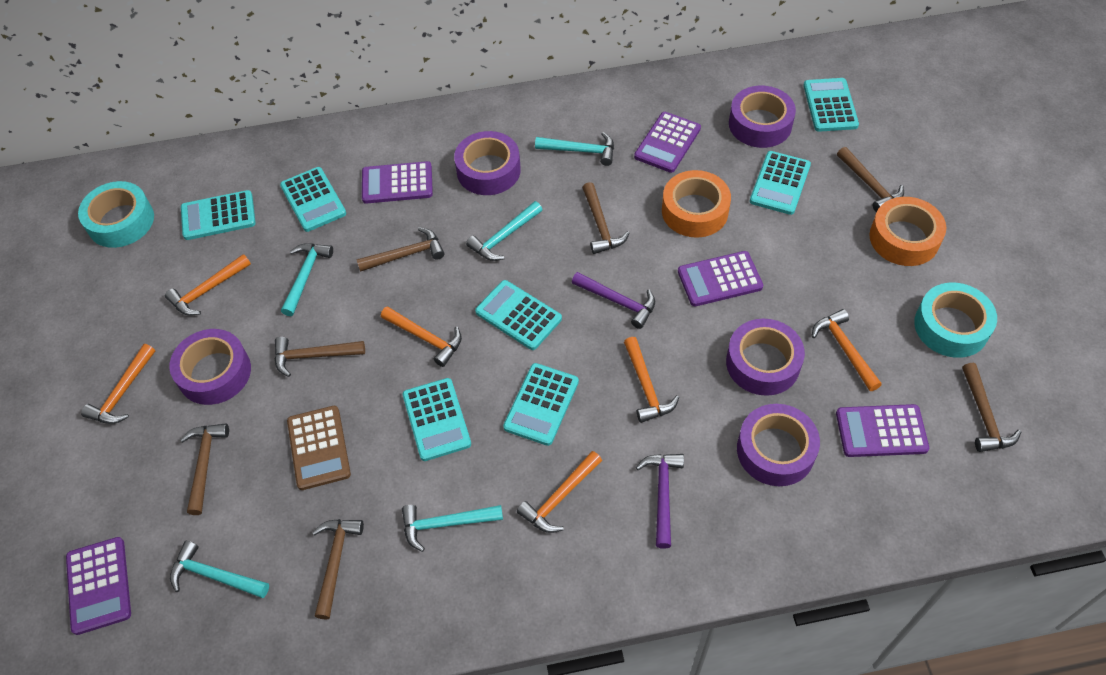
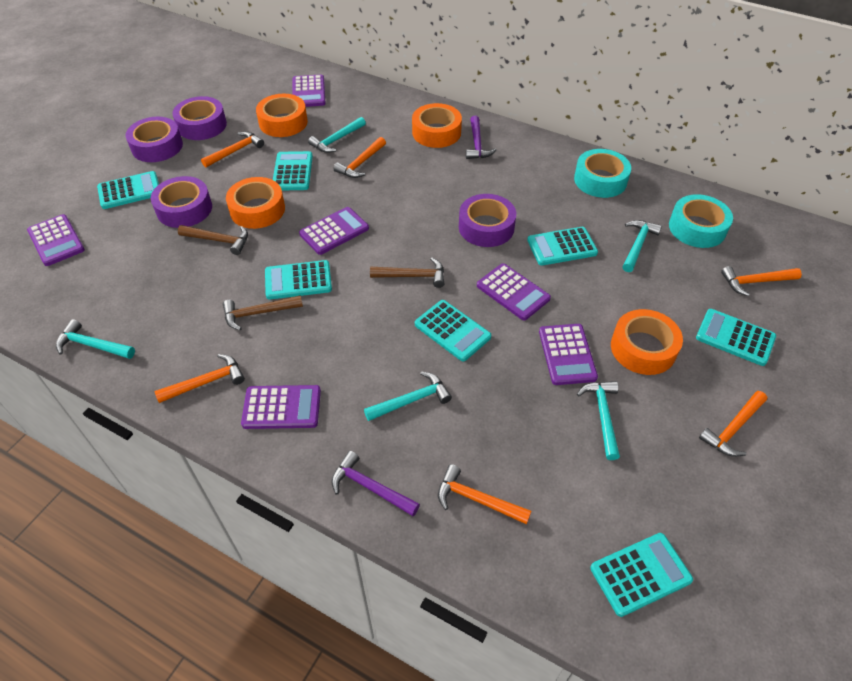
brown calculator: [287,406,351,490] = 1 -> none = 0
brown hammer: [180,423,229,515] [274,337,365,377] [312,519,364,619] [356,227,445,272] [582,182,630,254] [837,147,904,212] [962,363,1021,452] = 7 -> [178,225,248,255] [223,295,303,330] [370,257,444,288] = 3
orange tape: [662,170,731,238] [869,197,946,266] = 2 -> [226,177,285,229] [256,94,308,137] [412,103,462,148] [611,309,683,375] = 4
purple calculator: [66,537,131,635] [362,161,433,204] [634,112,701,173] [678,251,763,307] [836,404,929,457] = 5 -> [27,214,85,266] [241,385,321,429] [293,74,325,107] [299,207,369,255] [477,263,551,320] [539,324,598,385] = 6
purple tape: [169,329,251,405] [454,131,521,195] [726,319,805,396] [729,86,796,148] [737,404,820,486] = 5 -> [126,117,183,162] [151,176,212,228] [172,96,227,140] [459,194,516,247] = 4

